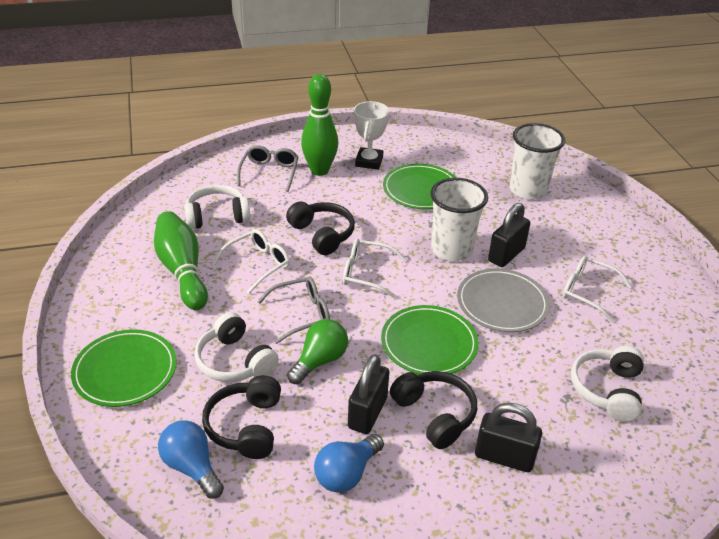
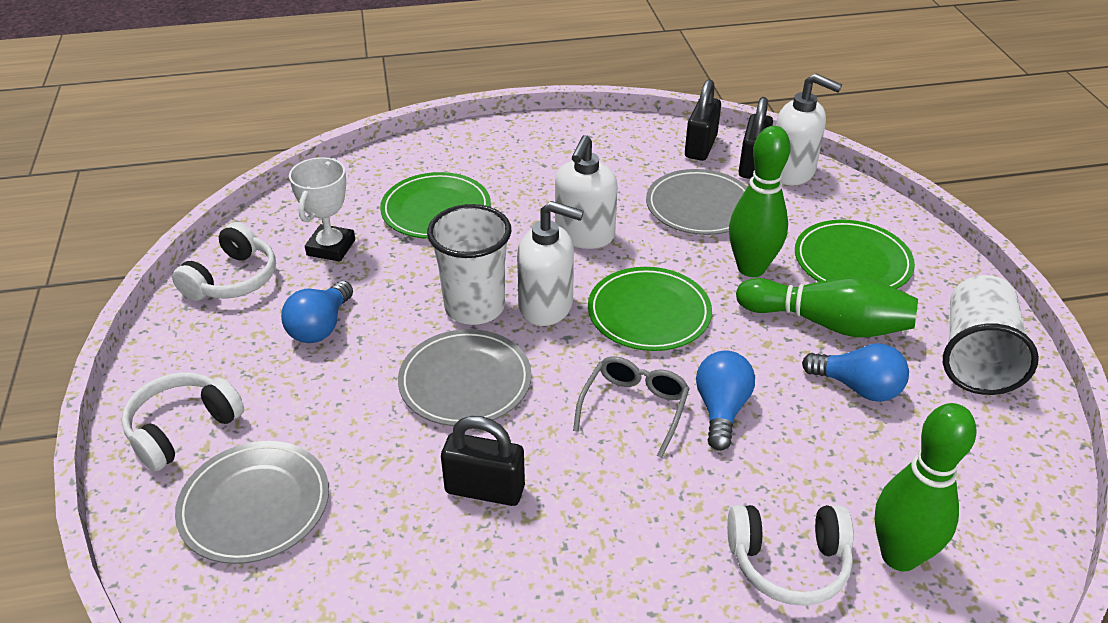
black headphones: [202,375,281,459] [286,201,355,255] [390,371,477,449] = 3 -> none = 0
blue light bulb: [158,420,224,499] [314,434,384,493] = 2 -> [281,281,353,343] [696,350,755,451] [802,343,909,402] = 3
green bowling pin: [154,211,208,310] [301,74,338,176] = 2 -> [729,126,791,277] [736,276,918,337] [875,403,977,571] = 3
green light bulb: [287,319,348,384] = 1 -> none = 0
grey glasses: [237,145,299,192] [257,277,330,344] = 2 -> [573,356,690,458] = 1
grey plate: [457,268,550,332] = 1 -> [175,441,329,564] [398,329,532,426] [646,169,747,235] = 3
white glasses: [213,229,290,294] [343,239,406,298] [563,256,632,322] = 3 -> none = 0
white soap dispenser: none = 0 -> [517,201,584,326] [555,135,618,249] [776,73,842,186] = 3

